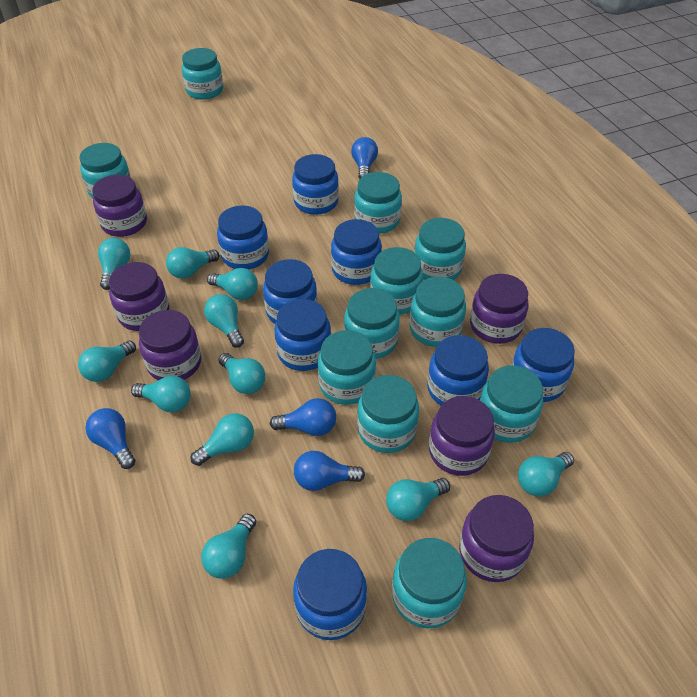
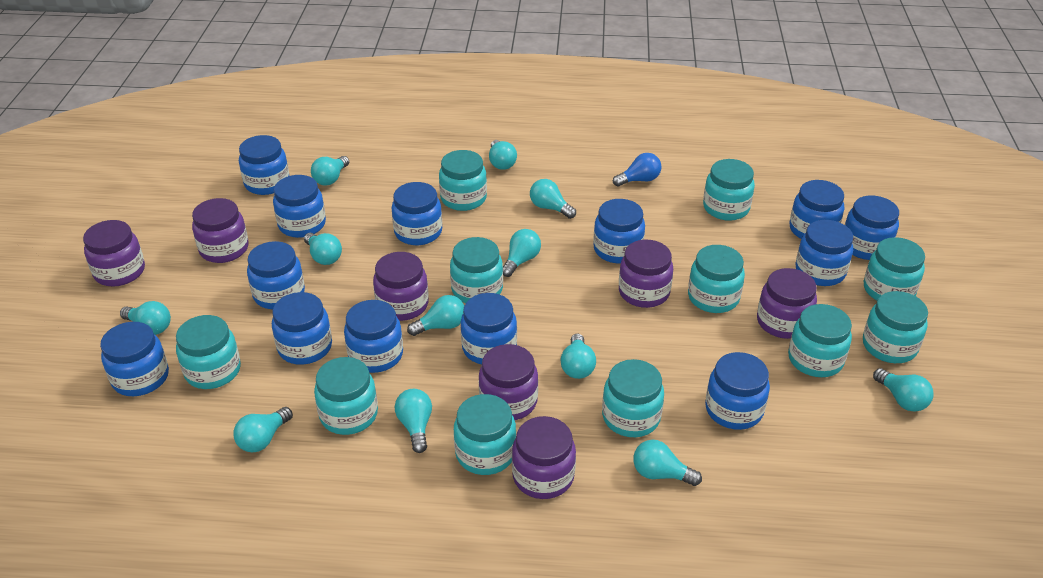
blue jar: [217,205,269,270] [263,259,317,324] [274,299,331,371] [292,154,339,215] [293,549,367,640] [331,219,382,285] [427,335,489,405] [512,328,575,402] = 8 -> [100,322,169,396] [239,135,289,195] [247,241,305,310] [272,292,332,365] [273,175,326,238] [344,300,403,373] [392,182,442,245] [461,293,517,364] [593,199,645,263] [705,352,770,430] [790,180,844,239] [795,220,853,286] [845,195,899,260] = 13
blue light bulb: [85,408,135,469] [270,398,336,436] [294,451,365,491] [351,137,378,179] = 4 -> [613,153,661,187] = 1
purple jar: [92,175,147,237] [109,262,169,331] [139,310,201,380] [429,396,495,476] [459,495,534,582] [470,274,529,344] = 6 -> [83,220,145,287] [192,198,249,263] [373,252,429,321] [479,344,538,420] [512,416,576,499] [619,240,673,308] [757,268,817,339] = 7
turquoise light bulb: [78,340,136,382] [98,238,130,290] [131,376,191,412] [166,247,219,279] [190,413,254,466] [201,514,256,579] [204,294,244,348] [207,268,258,300] [218,353,265,394] [386,478,450,521] [518,452,574,497] = 11 -> [120,301,171,335] [233,407,293,452] [304,233,342,265] [311,156,349,185] [395,389,432,453] [407,295,464,336] [489,140,517,170] [503,229,541,277] [530,179,576,219] [561,334,596,379] [633,440,702,486] [873,368,933,412] = 12

